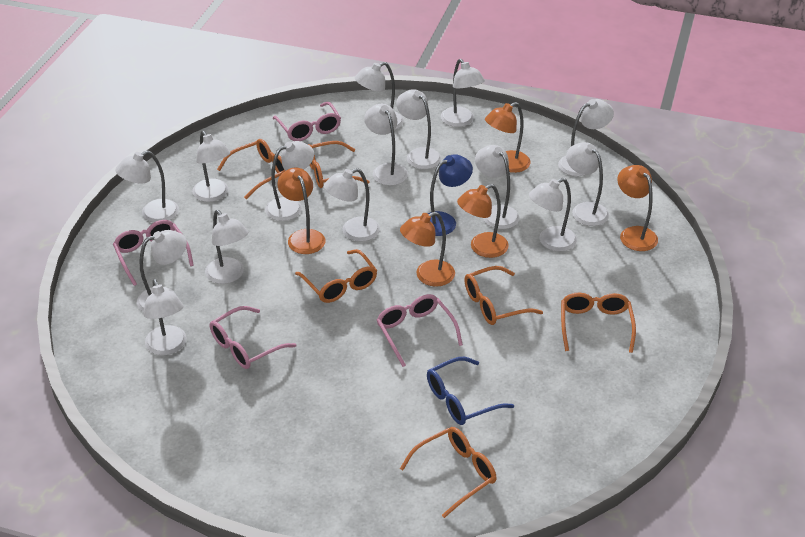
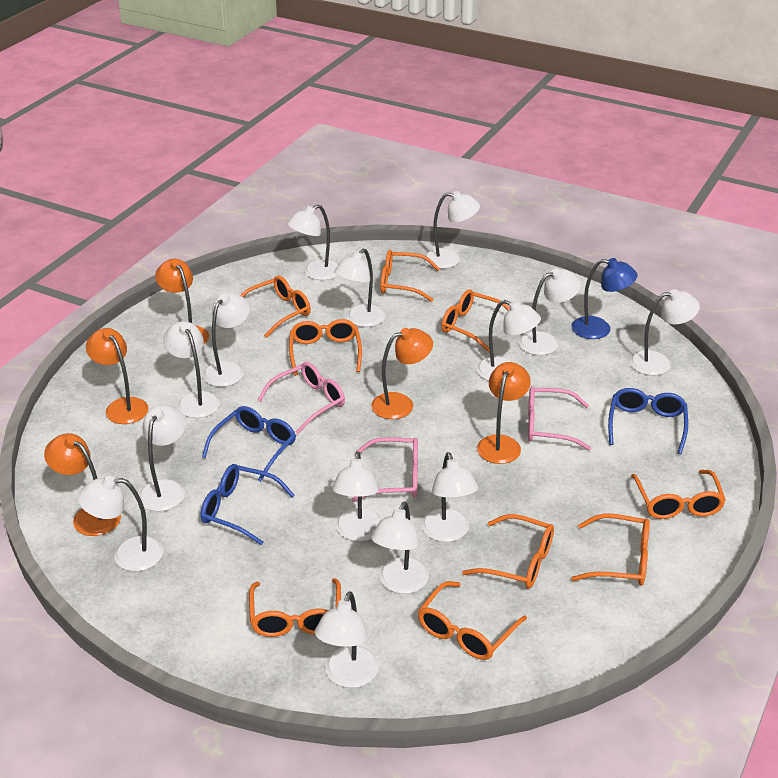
blue glasses: [427,357,514,425] = 1 -> [201,464,294,545] [202,406,296,482] [608,388,688,454] = 3
orange glasses: [217,139,286,199] [295,249,377,303] [308,141,370,188] [400,427,496,518] [464,266,543,325] [561,293,636,353] = 6 -> [240,276,311,338] [249,578,341,637] [289,319,362,376] [380,250,440,302] [418,581,527,660] [441,289,510,352] [462,514,554,589] [571,513,650,585] [631,470,726,519] = 9
pink glasses: [113,220,194,286] [210,306,296,369] [273,102,341,141] [377,294,463,367] = 4 -> [257,362,345,434] [351,437,418,502] [528,386,591,450] = 3
white lamp: [115,151,179,223] [137,230,187,312] [143,279,186,355] [192,131,230,202] [205,210,248,284] [265,141,314,221] [324,168,380,242] [355,62,404,130] [364,104,408,186] [396,89,441,169] [441,59,485,127] [475,145,520,229] [529,178,577,251] [558,99,614,176] [566,142,609,226] = 15 -> [78,476,164,571] [139,405,186,512] [163,321,220,418] [203,292,250,387] [287,204,338,280] [315,591,379,688] [332,451,382,541] [334,249,385,327] [371,501,429,594] [422,452,478,542] [425,191,480,269] [477,300,541,381] [519,268,581,355] [630,289,700,376] = 14

